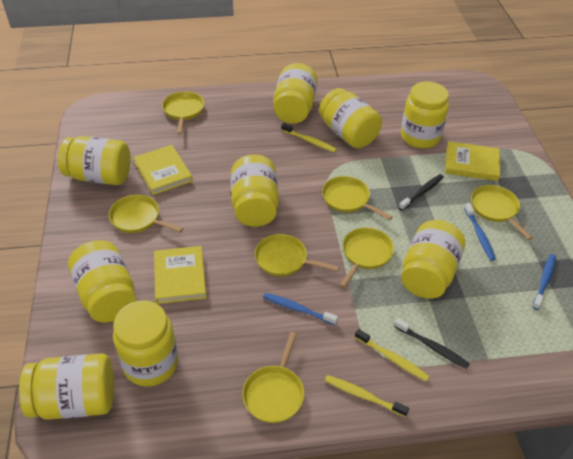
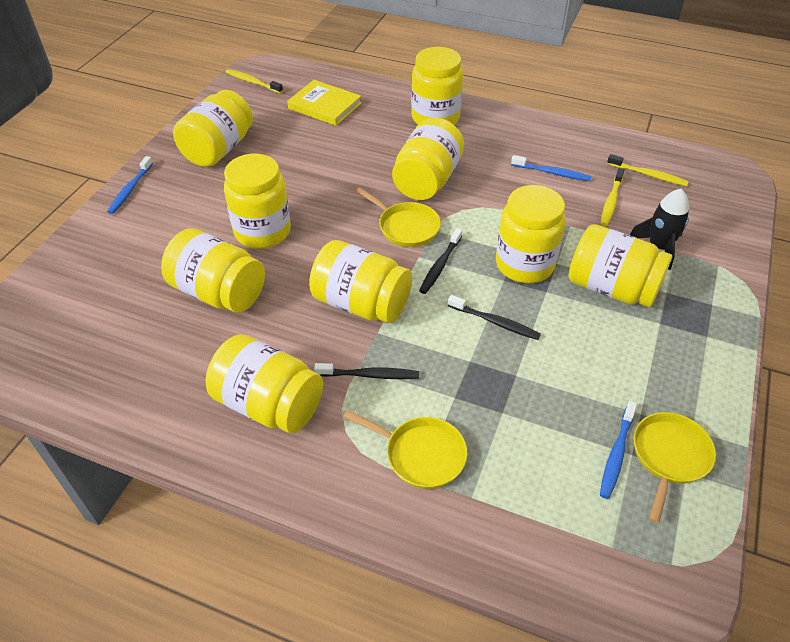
black rocket: none = 0 -> [630,189,689,270] = 1
black toothbrush: [394,318,470,369] [399,174,444,211] = 2 -> [314,363,419,379] [419,228,462,294] [448,295,541,340] = 3
yellow book: [133,145,193,195] [154,246,206,304] [445,141,500,181] = 3 -> [287,80,361,126] = 1
yellow pan: [109,195,183,233] [162,91,204,134] [242,332,304,423] [255,234,339,276] [322,176,392,220] [340,227,394,288] [471,185,533,240] = 7 -> [343,410,468,489] [356,187,441,247] [634,412,716,524] = 3

